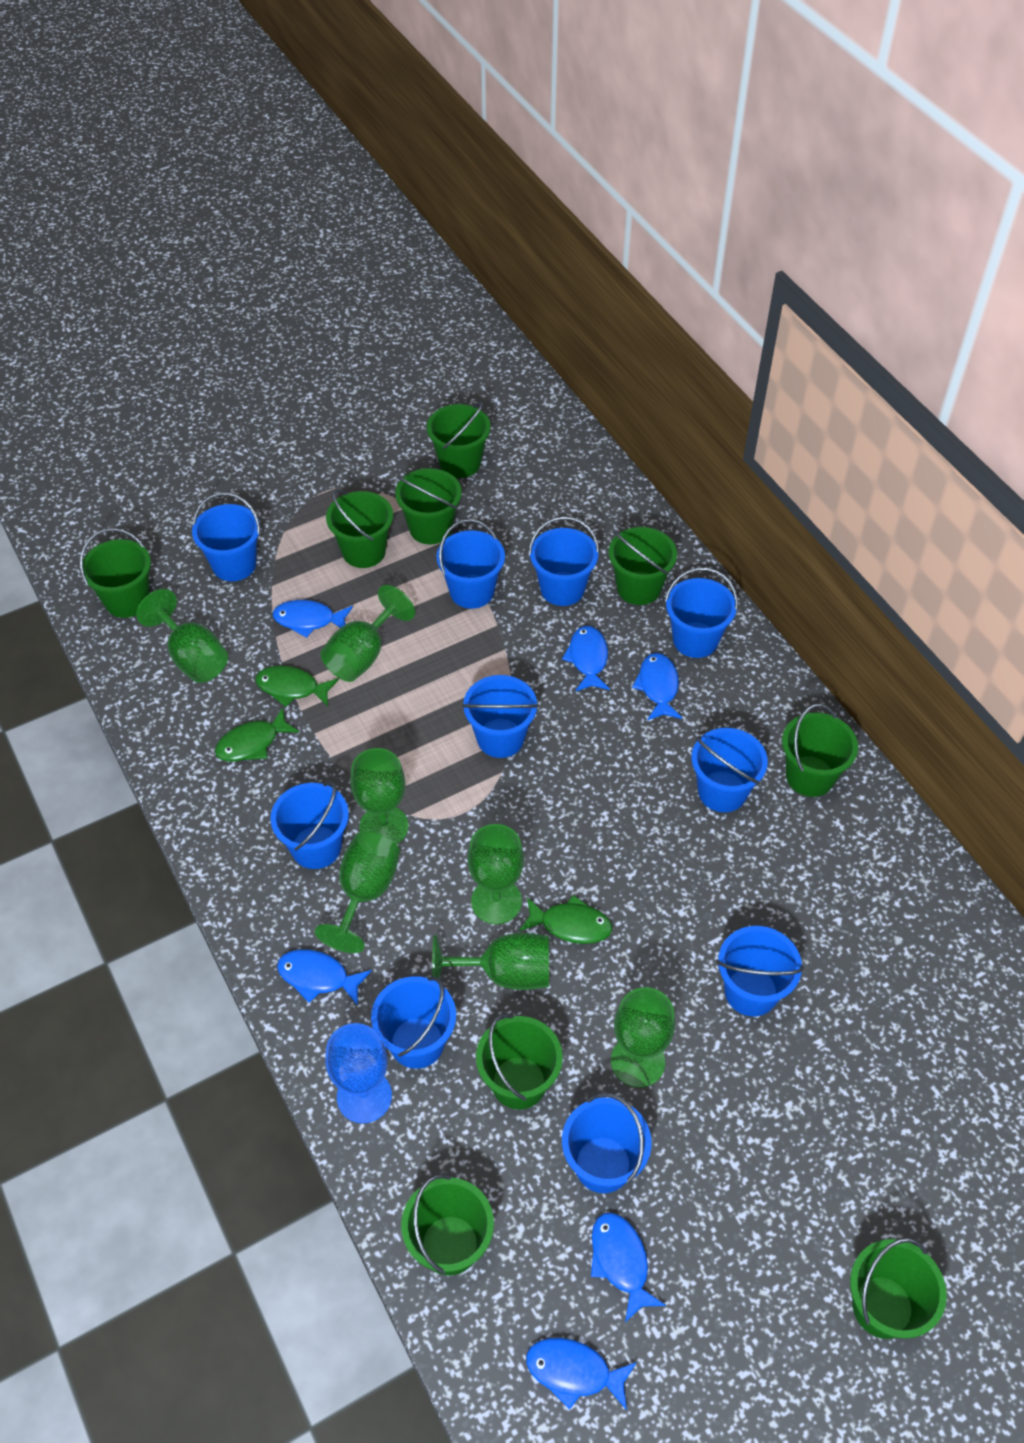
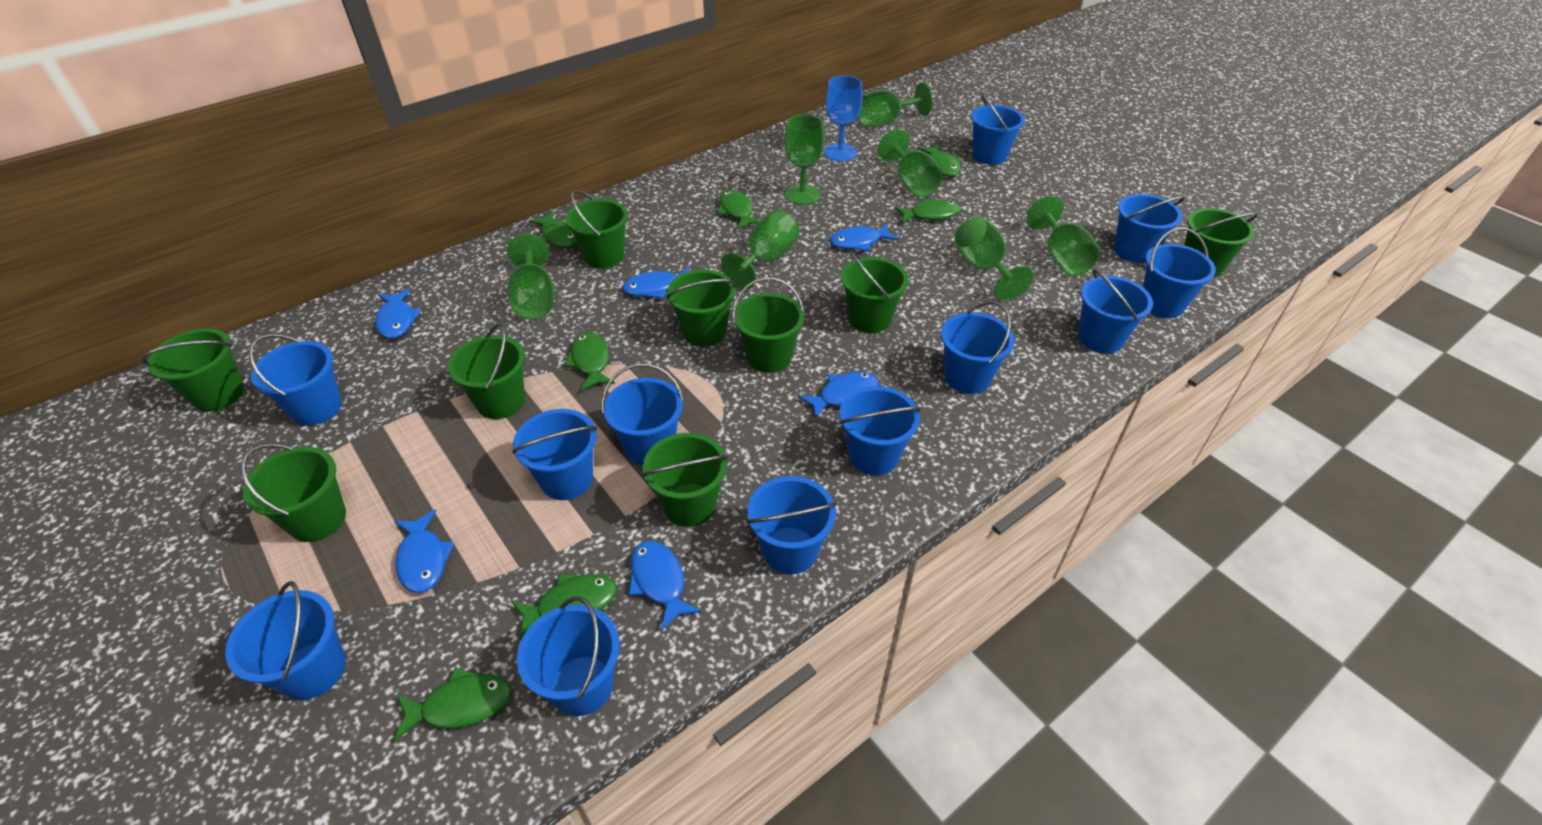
blue bucket: [192,492,260,581] [270,781,349,869] [371,976,456,1069] [437,519,505,609] [462,675,539,758] [529,516,600,606] [562,1093,651,1193] [665,568,738,658] [691,728,768,812] [716,926,804,1017] = 10 -> [225,581,346,700] [249,334,342,426] [512,409,597,500] [517,597,620,716] [602,363,684,466] [747,476,837,574] [840,386,921,475] [941,301,1015,394] [971,94,1025,165] [1078,269,1153,353] [1114,194,1185,263] [1143,227,1216,318] = 12
green fish: [215,707,299,762] [255,665,339,707] [519,895,612,944] = 3 -> [394,668,511,741] [512,574,617,639] [529,211,577,248] [564,333,615,391] [718,190,760,229] [894,199,961,223] [918,144,961,177] = 7

